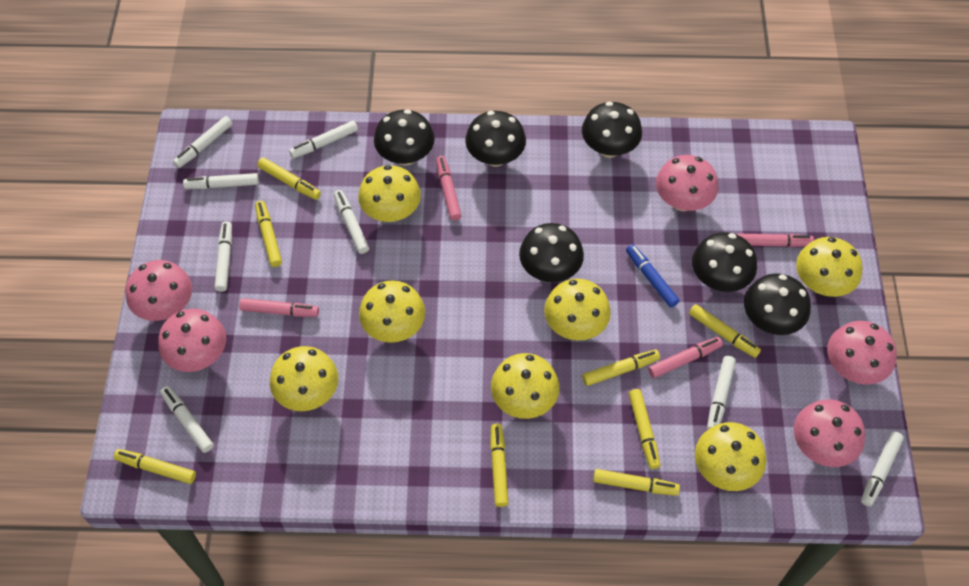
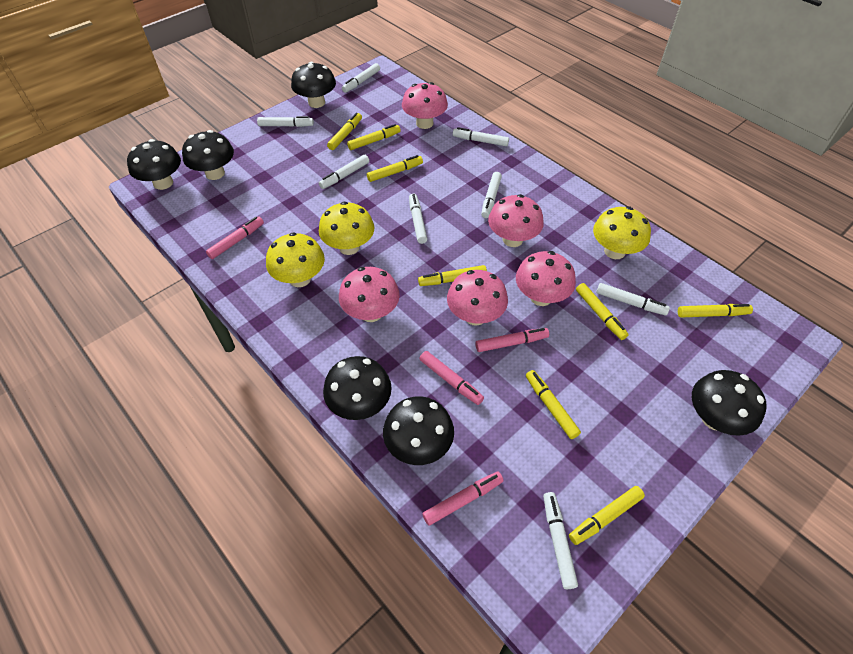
blue marker: [626,244,679,307] = 1 -> none = 0
yellow mushroom: [270,346,338,411] [358,165,421,222] [359,280,425,343] [491,353,559,419] [544,279,611,340] [695,422,766,491] [796,237,863,297] = 7 -> [266,233,325,287] [319,202,374,255] [593,207,651,259] = 3

